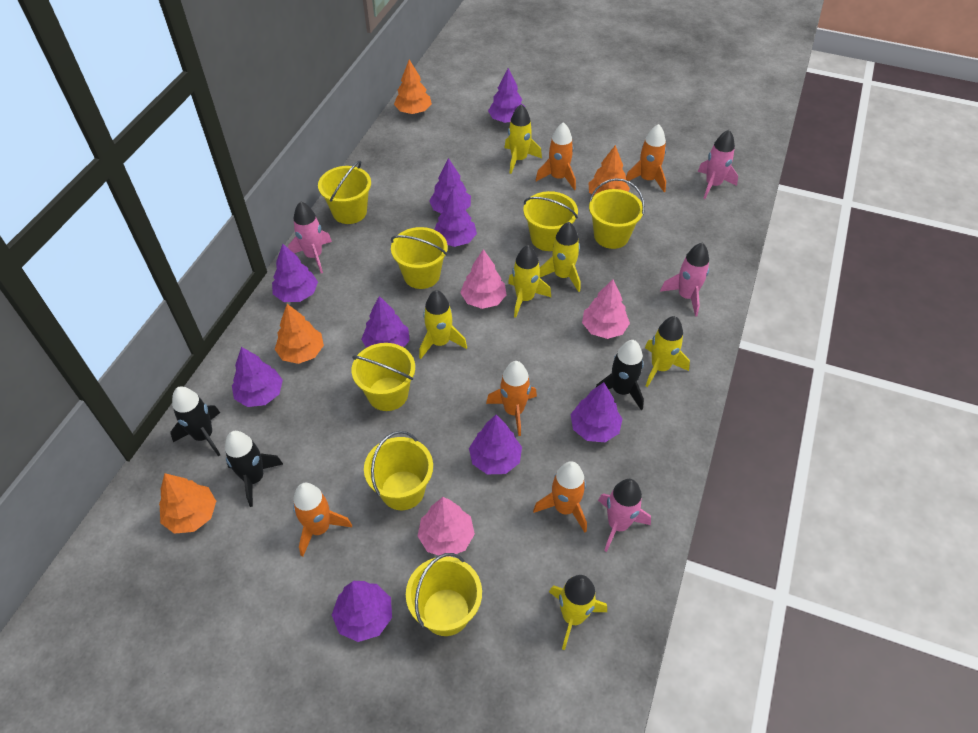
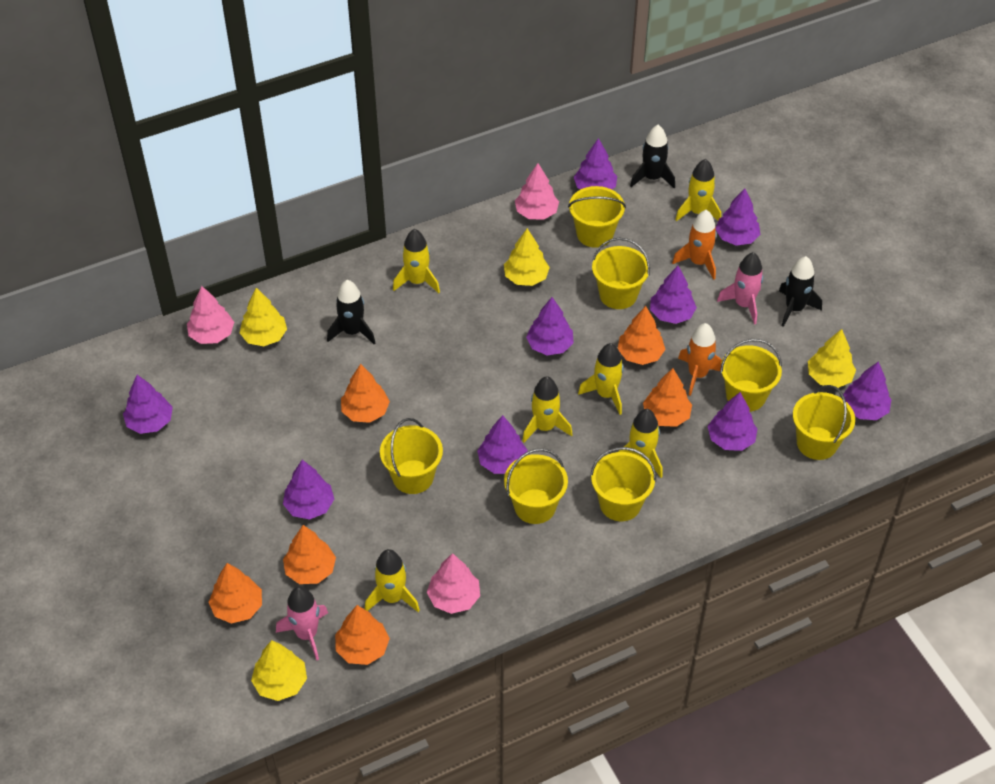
orange rocket: [293,483,352,557] [486,361,537,436] [533,461,587,532] [536,122,576,190] [626,124,666,192] = 5 -> [672,210,717,280] [678,323,722,396] = 2
orange tree: [159,473,216,534] [275,304,324,364] [394,60,432,114] [588,145,630,195] = 4 -> [209,563,262,624] [283,525,336,584] [335,605,390,665] [341,364,390,423] [618,306,666,365] [643,368,692,427] = 6
pink rocket: [288,201,332,273] [598,479,651,552] [660,243,709,317] [698,130,738,199] = 4 -> [276,586,328,661] [717,252,763,325] = 2
yellow tree: none = 0 -> [240,288,287,346] [251,640,307,701] [504,228,550,286] [808,329,856,388] = 4

